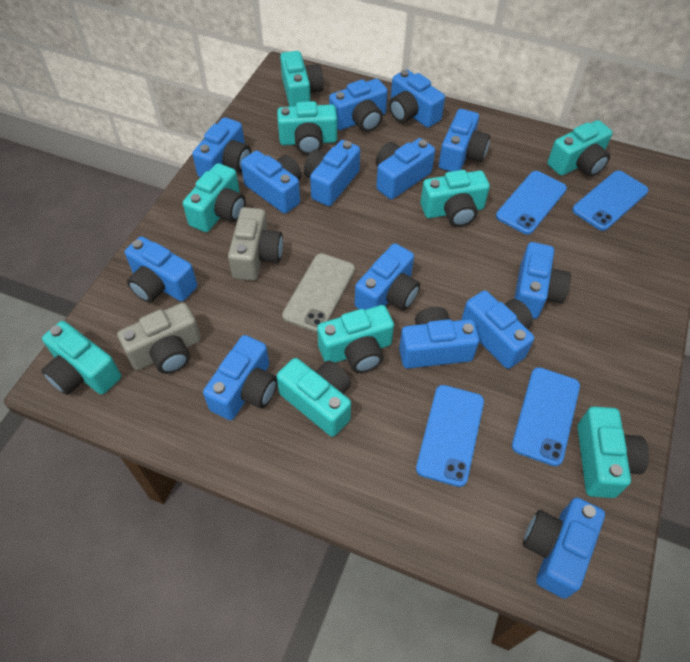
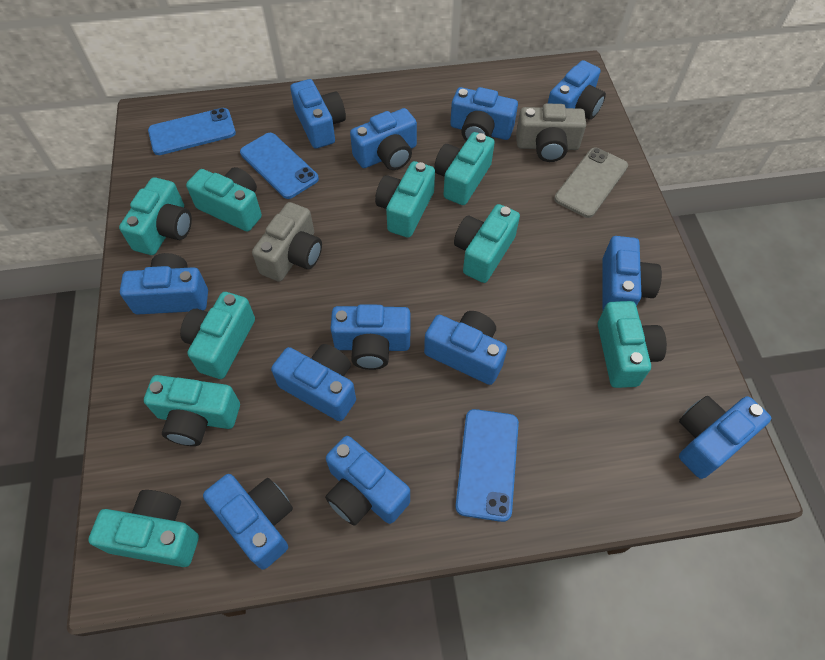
blue camera: [125,236,197,303] [192,117,251,177] [203,335,277,420] [241,150,302,214] [304,140,360,206] [329,79,388,132] [355,243,420,310] [376,138,435,199] [389,69,445,128] [399,307,479,368] [439,109,490,172] [461,290,534,369] [514,242,571,319] [523,498,605,599] = 14 -> [120,253,208,315] [203,474,293,570] [271,344,356,421] [290,79,346,149] [325,436,410,526] [330,304,411,370] [350,108,417,170] [424,311,507,385] [450,87,518,141] [548,60,606,120] [602,236,662,310] [679,396,771,479] = 12
blue phone: [416,385,484,487] [496,171,567,234] [512,367,580,466] [572,171,648,231] = 4 -> [148,108,236,155] [240,133,319,199] [455,409,519,522] = 3

